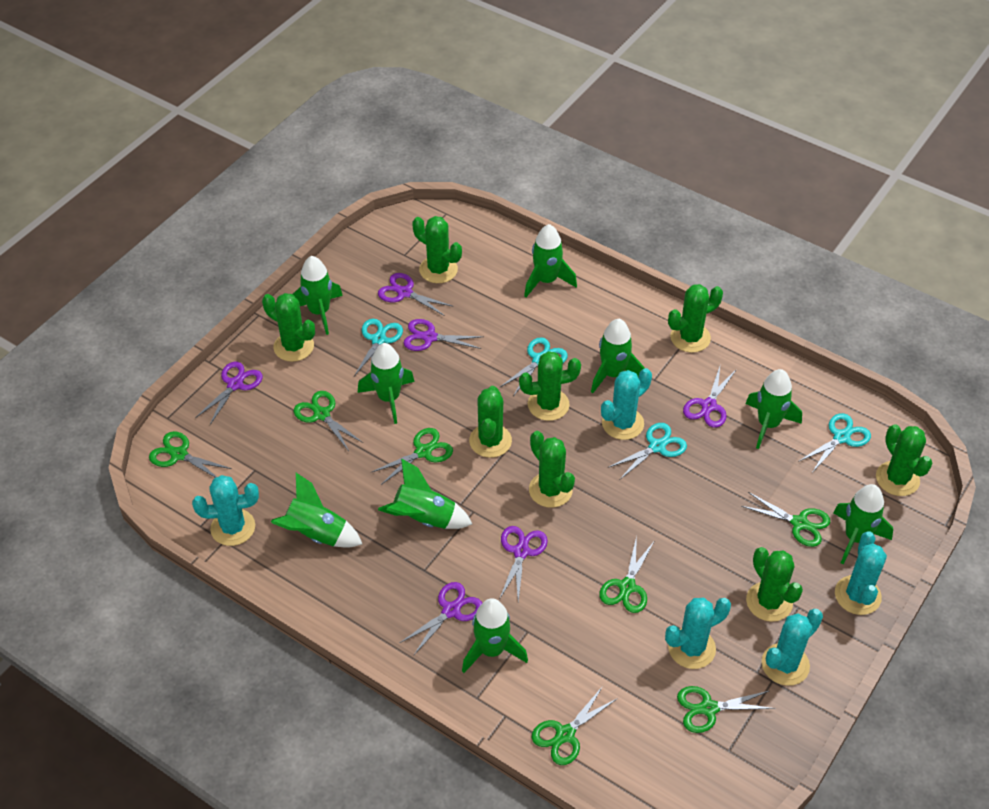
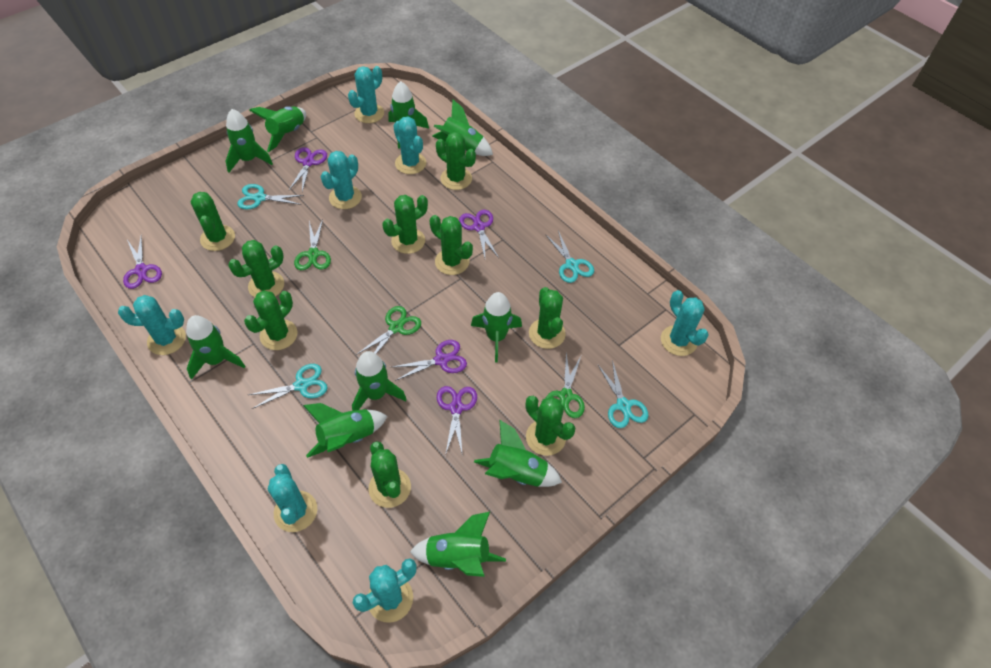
green cactus: [262,293,315,362] [412,216,462,283] [469,386,512,458] [519,351,581,421] [529,431,575,508] [668,284,723,353] [746,547,803,622] [876,424,933,496] = 8 -> [191,192,235,251] [228,240,284,297] [244,290,298,350] [369,441,411,508] [382,195,428,254] [430,215,473,275] [436,132,476,190] [526,396,575,456] [529,287,566,349] = 9
green rocket: [271,473,362,548] [293,256,343,335] [357,343,414,424] [378,459,472,529] [462,598,528,673] [524,224,577,297] [591,319,645,393] [745,369,802,449] [833,484,893,564] = 9 -> [186,315,245,380] [226,109,273,173] [249,106,306,152] [303,403,387,458] [352,351,407,411] [388,81,429,149] [410,512,506,577] [433,100,493,156] [471,292,522,363] [474,420,562,487] = 10
green scissors: [149,431,232,478] [294,391,363,451] [372,428,453,485] [531,686,618,765] [599,536,655,613] [677,686,775,733] [741,492,830,547] = 7 -> [294,219,331,270] [356,306,421,355] [545,353,585,418] = 3
purple scissors: [195,361,263,425] [378,273,454,316] [400,582,482,656] [404,319,484,351] [499,526,548,602] [683,367,737,428] = 6 -> [123,236,162,289] [289,147,327,192] [393,340,467,381] [437,386,477,455] [459,210,499,258] = 5
turquoise cactus: [192,475,259,546] [601,368,652,440] [665,598,731,669] [762,609,823,686] [835,531,887,615] = 5 -> [118,295,186,355] [268,464,317,532] [321,151,362,209] [348,66,384,123] [353,558,417,623] [393,116,426,174] [661,290,709,356] = 7

